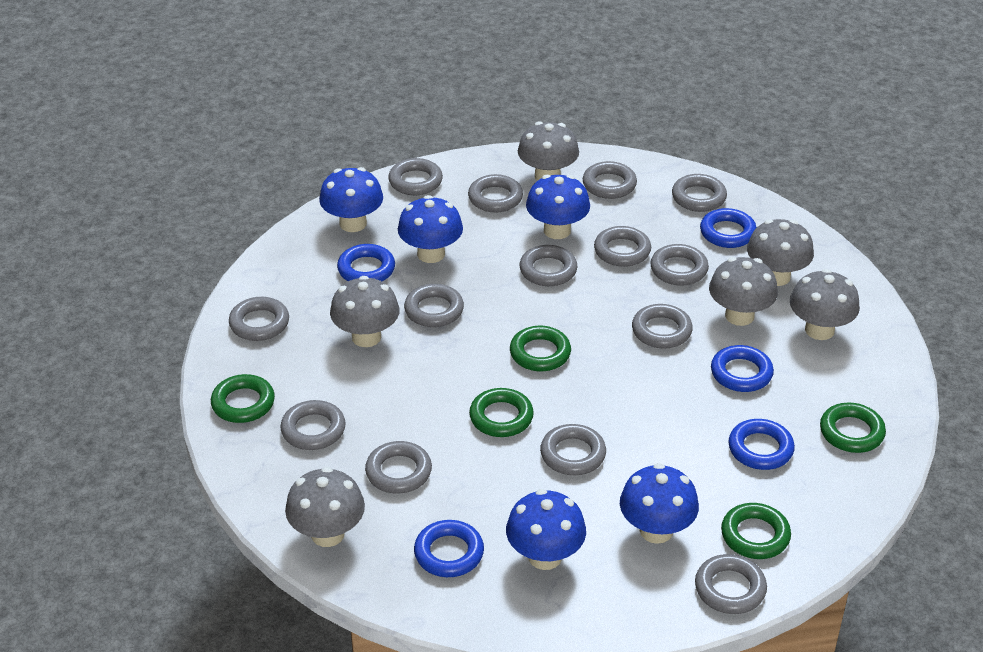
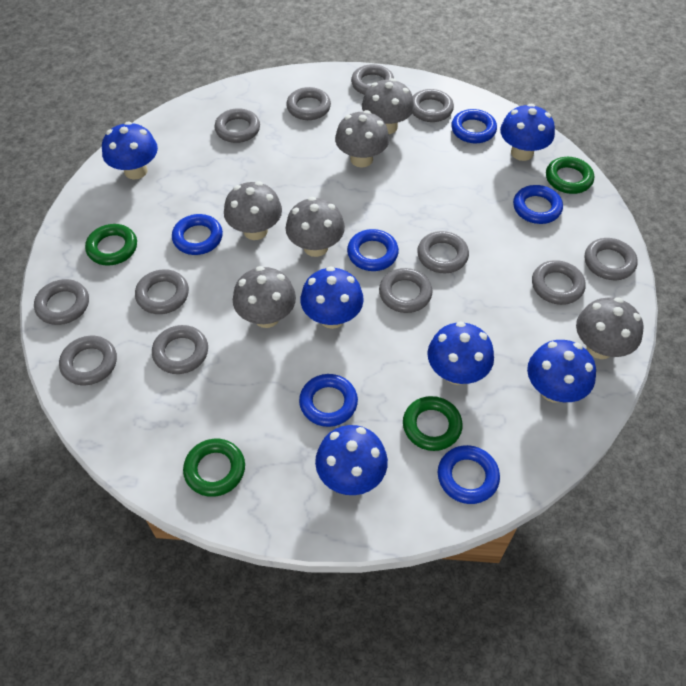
blue mushroom: [319,167,383,232] [398,195,463,263] [506,489,586,570] [526,175,590,239] [620,463,699,544] = 5 -> [102,121,158,180] [300,266,364,329] [315,425,388,495] [427,321,494,385] [500,103,555,161] [527,340,596,402] = 6
blue ring: [337,244,395,281] [414,520,484,577] [700,208,756,248] [711,345,774,392] [728,419,795,470] = 5 -> [172,214,223,255] [299,374,358,427] [347,229,399,271] [438,445,500,504] [451,109,497,143] [513,185,563,224] = 6
green ring: [211,374,275,423] [469,388,534,437] [510,326,571,371] [721,503,791,559] [820,403,886,453] = 5 -> [85,224,137,266] [183,439,245,497] [403,396,463,451] [546,157,594,194] = 4
grey ring: [229,297,289,341] [280,400,346,450] [365,441,432,494] [388,158,443,195] [404,284,464,327] [468,174,523,212] [519,245,578,286] [540,424,606,475] [583,161,637,199] [594,226,651,267] [632,304,693,348] [650,244,709,286] [672,174,727,212] [695,554,767,614] = 14 -> [34,279,89,325] [59,336,117,385] [135,269,189,314] [152,325,208,374] [214,108,260,143] [286,87,331,120] [351,64,394,95] [379,268,433,313] [412,89,454,122] [417,231,469,273] [532,260,585,305] [585,238,638,280] = 12

